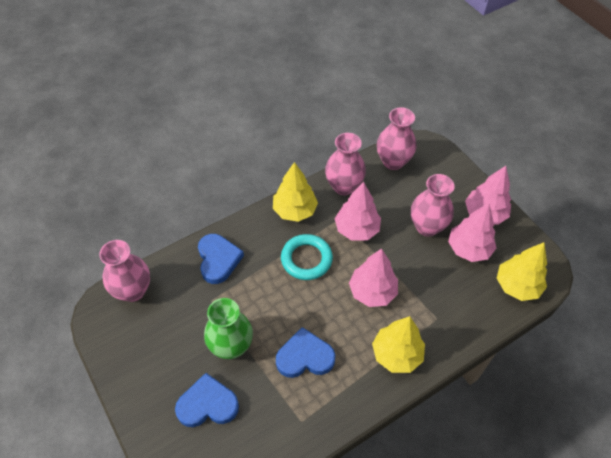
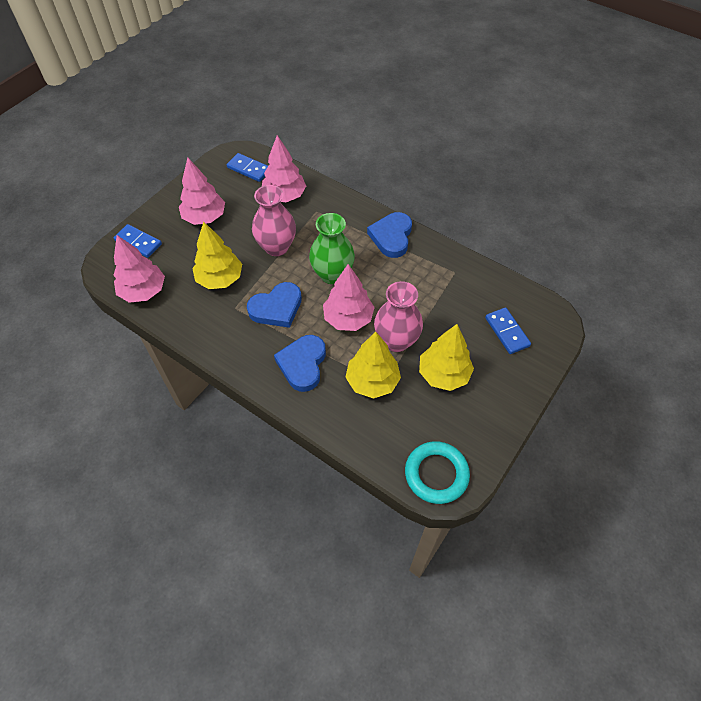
blue domino: none = 0 -> [114,224,162,258] [227,153,268,182] [485,307,531,354] = 3
pink vase: [99,240,150,302] [325,133,366,195] [377,107,416,170] [411,174,455,237] = 4 -> [252,185,296,256] [374,281,423,352] = 2

